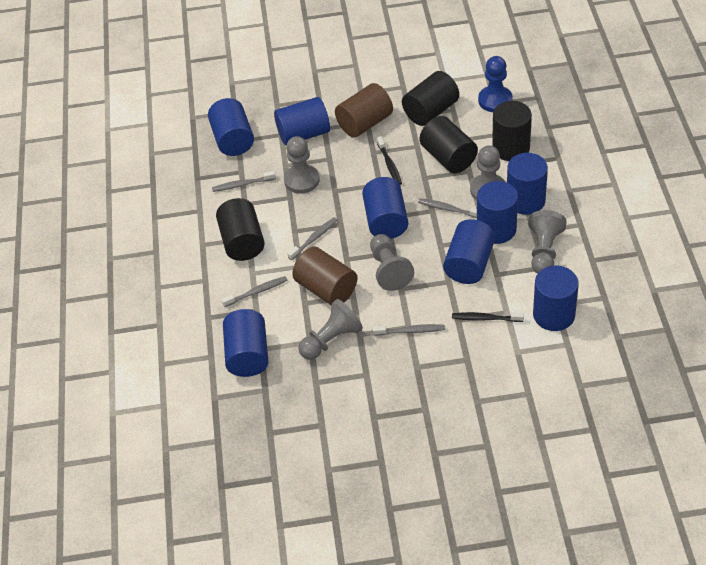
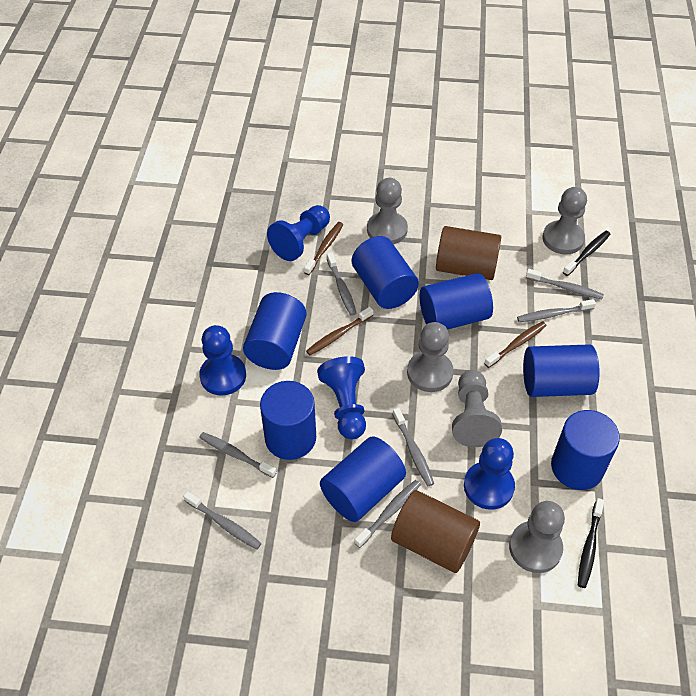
black cylinder: [216,198,265,261] [402,71,459,126] [419,116,478,173] [492,101,532,161] = 4 -> none = 0
blue cylinder: [208,98,254,156] [223,309,268,377] [274,97,330,146] [362,177,408,239] [443,219,495,284] [477,181,518,244] [507,153,548,215] [533,266,579,331] = 8 -> [243,292,307,370] [260,381,316,460] [320,437,406,522] [352,236,419,309] [420,273,493,330] [523,344,600,397] [551,410,620,490] = 7
blue pawn: [478,56,513,112] = 1 -> [199,325,246,396] [267,205,330,261] [317,356,366,439] [464,438,515,510] = 4
brown toothbrush: none = 0 -> [304,222,343,275] [306,307,373,355] [484,321,547,368] = 3
grey toothbrush: [212,171,276,192] [221,276,287,307] [287,217,338,260] [373,324,445,336] [418,198,477,218] = 5 -> [183,491,262,550] [199,432,277,478] [327,253,357,316] [354,480,421,548] [392,408,434,486] [517,299,596,322] [526,269,604,299] = 7

